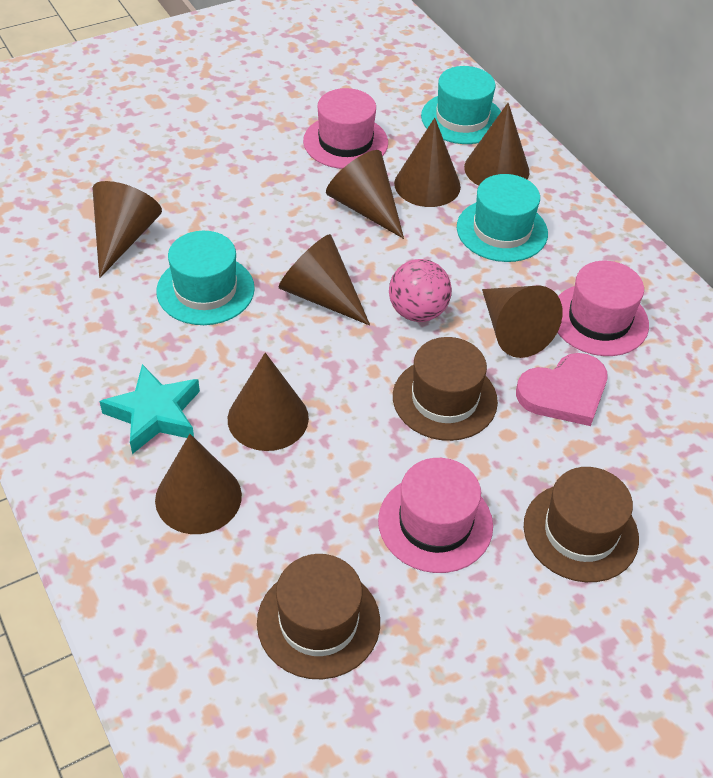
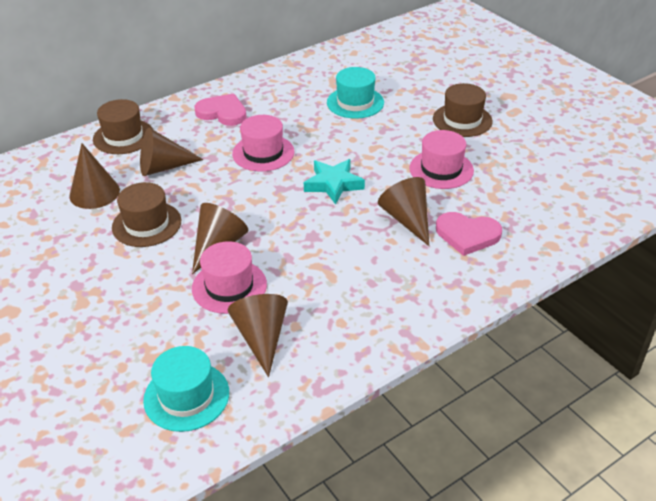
brown cone: [92,181,162,278] [155,434,242,534] [228,353,309,451] [279,234,370,326] [326,150,404,239] [394,118,461,207] [464,103,529,186] [482,285,563,358] = 8 -> [69,143,120,209] [140,128,204,176] [192,203,249,274] [227,294,288,377] [378,177,429,246] = 5
pink ball: [389,259,452,322] = 1 -> none = 0
pink heart: [516,353,607,426] = 1 -> [194,93,247,126] [436,212,502,256] = 2
turquoise hat: [156,231,255,325] [421,66,501,144] [457,174,548,262] = 3 -> [143,346,229,432] [327,67,384,119] = 2

